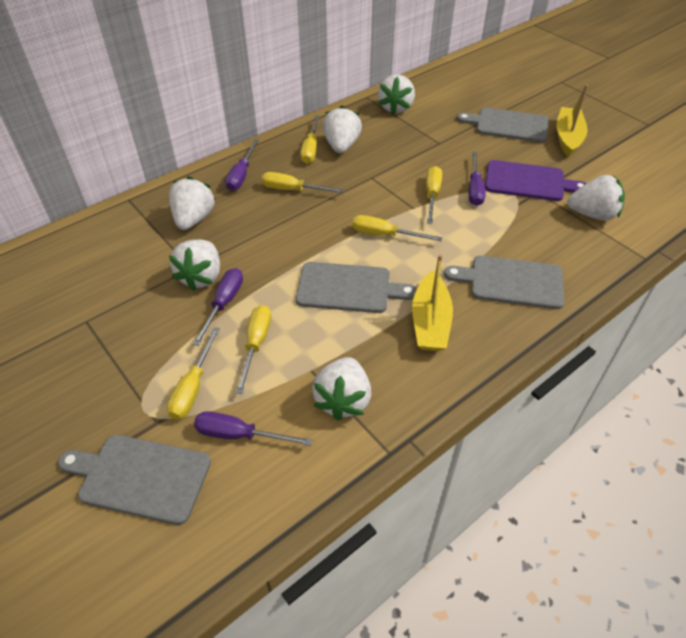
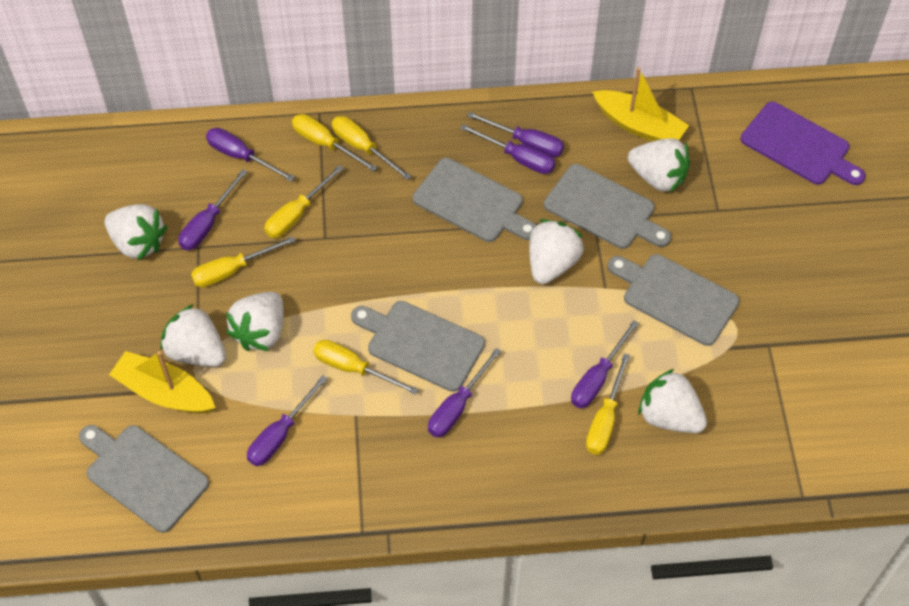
grey cutting board: [58,434,211,525] [296,262,417,313] [444,256,564,309] [457,108,549,143] = 4 -> [79,425,209,533] [351,301,485,392] [413,158,537,242] [544,164,671,249] [608,254,740,346] = 5
purple screwdriver: [192,268,243,346] [194,411,312,446] [225,139,259,191] [469,152,485,206] = 4 -> [179,169,248,251] [206,128,295,182] [247,375,328,466] [428,348,502,438] [460,124,556,174] [467,112,564,158] [571,320,639,408] = 7

